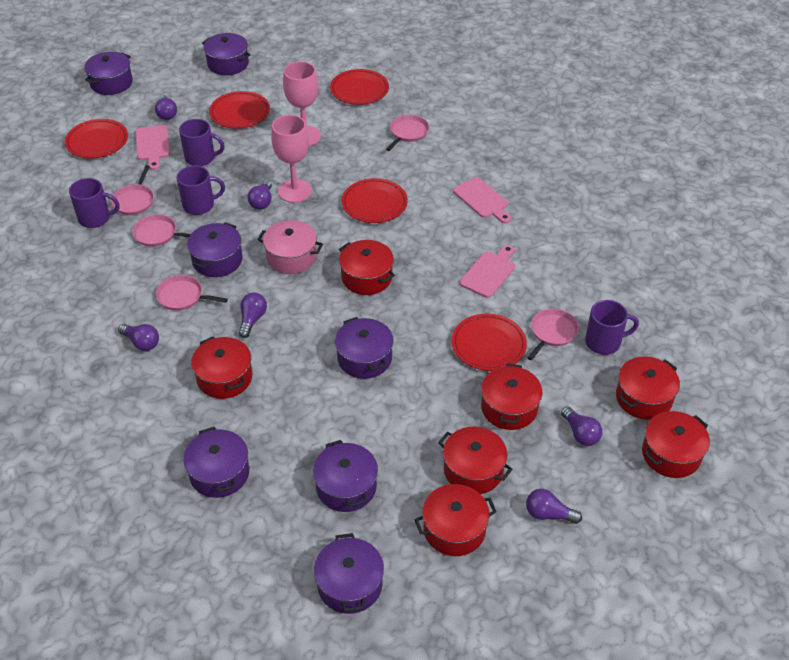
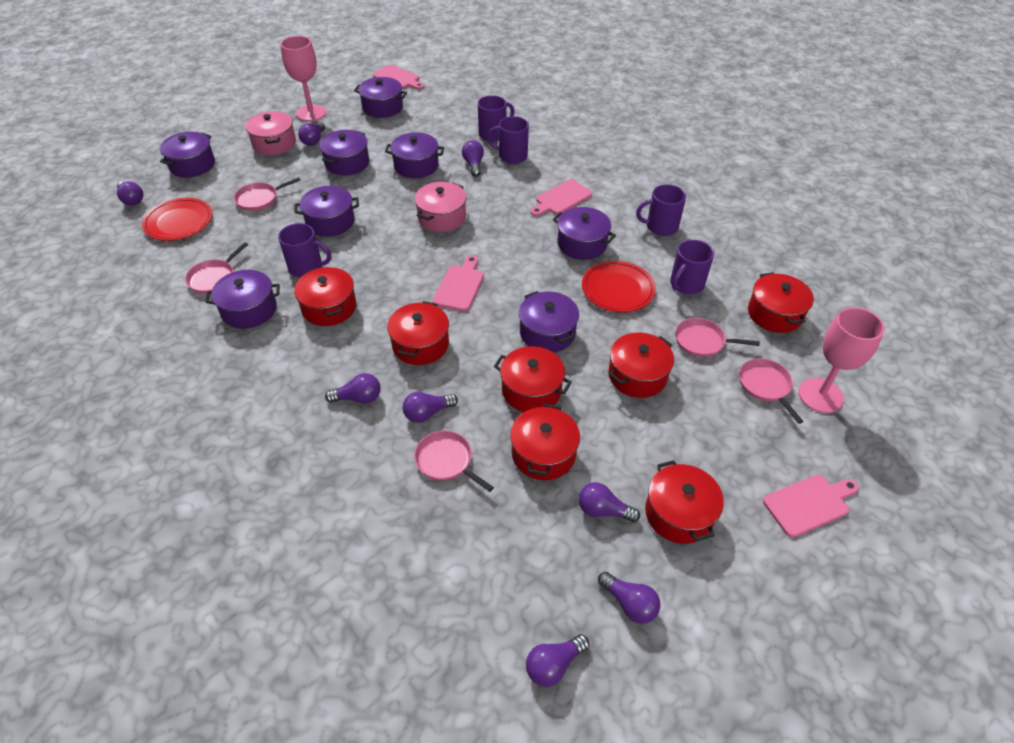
pink cutting board: [135,125,170,170] [453,177,511,223] [460,245,515,298] = 3 -> [373,65,424,90] [433,255,484,312] [531,179,592,217] [763,475,859,537] = 4
pink pot: [257,220,323,274] = 1 -> [245,111,296,155] [414,182,466,232] = 2
purple light bulb: [118,324,159,351] [155,95,177,120] [239,292,267,338] [248,180,272,210] [526,489,582,524] [561,406,602,446] = 6 -> [117,181,143,206] [298,122,325,146] [325,373,381,403] [403,392,458,423] [462,140,484,177] [526,634,589,687] [578,482,640,522] [598,572,660,624] = 8
purple mug: [69,178,120,228] [177,165,225,215] [179,119,225,166] [585,300,639,355] = 4 -> [278,223,331,277] [478,95,514,141] [487,116,529,164] [636,184,686,236] [670,240,714,295] = 5
purple pot: [84,52,133,95] [183,427,249,498] [187,222,242,277] [202,33,251,75] [313,440,378,512] [314,533,384,614] [335,317,394,379] = 7 -> [160,132,215,178] [205,270,280,329] [294,186,359,237] [319,130,369,175] [354,77,407,118] [385,133,444,178] [519,291,579,352] [553,207,616,260] = 8
red plate: [65,119,128,159] [209,91,270,129] [330,69,389,105] [342,178,408,223] [452,313,527,371] = 5 -> [142,198,212,241] [582,261,656,312] = 2

